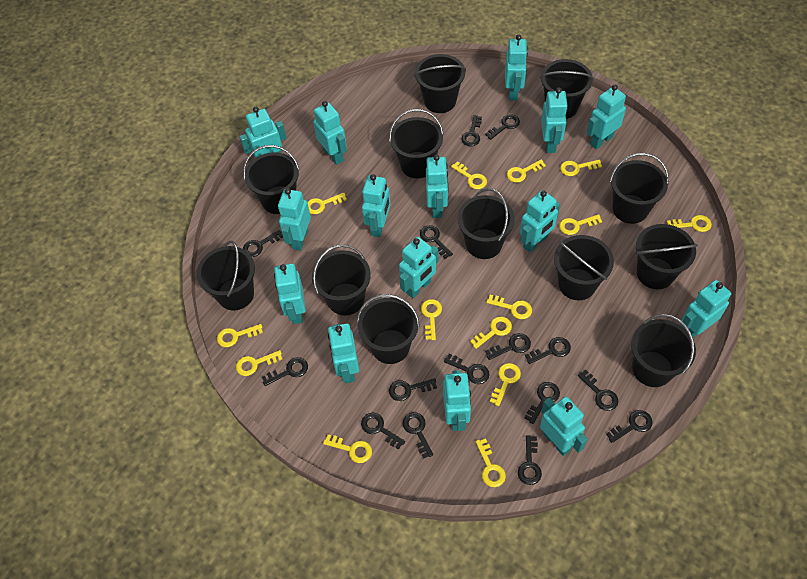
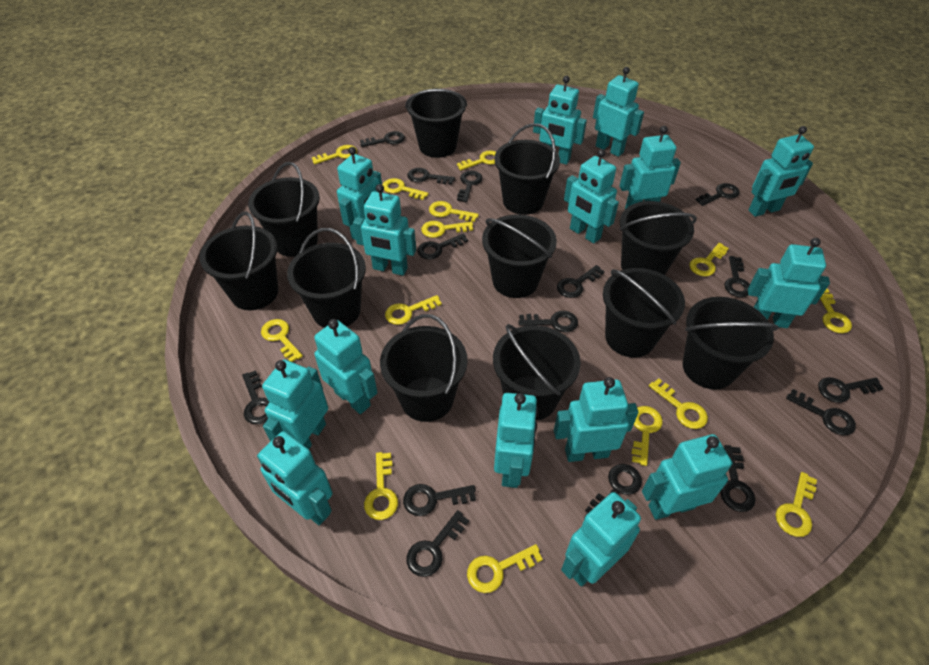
black bucket: [197,241,255,311] [243,145,300,214] [312,244,371,315] [357,294,420,364] [389,109,444,178] [414,54,466,113] [457,188,515,259] [540,59,594,119] [554,235,614,300] [610,153,669,224] [631,314,696,387] [636,224,698,289] = 12 -> [199,211,278,310] [248,162,320,257] [287,228,366,328] [380,314,468,422] [405,89,467,158] [482,215,557,298] [493,324,581,421] [494,123,560,215] [603,268,685,358] [619,201,697,275] [683,297,778,389] = 11

